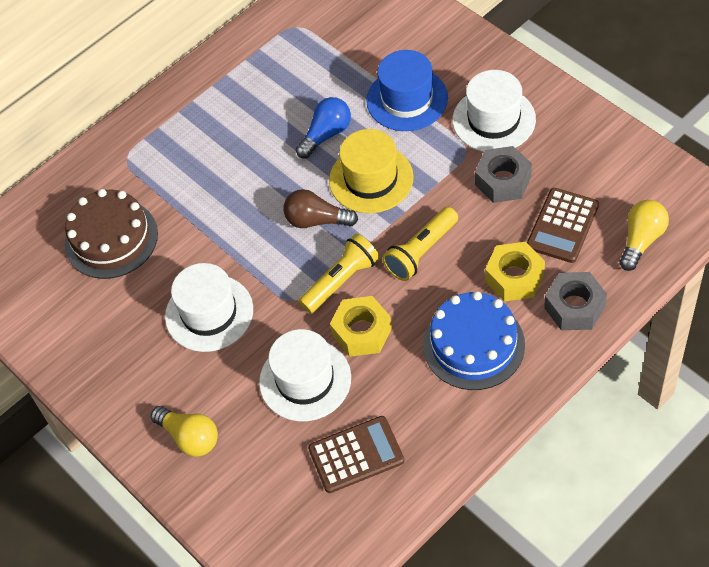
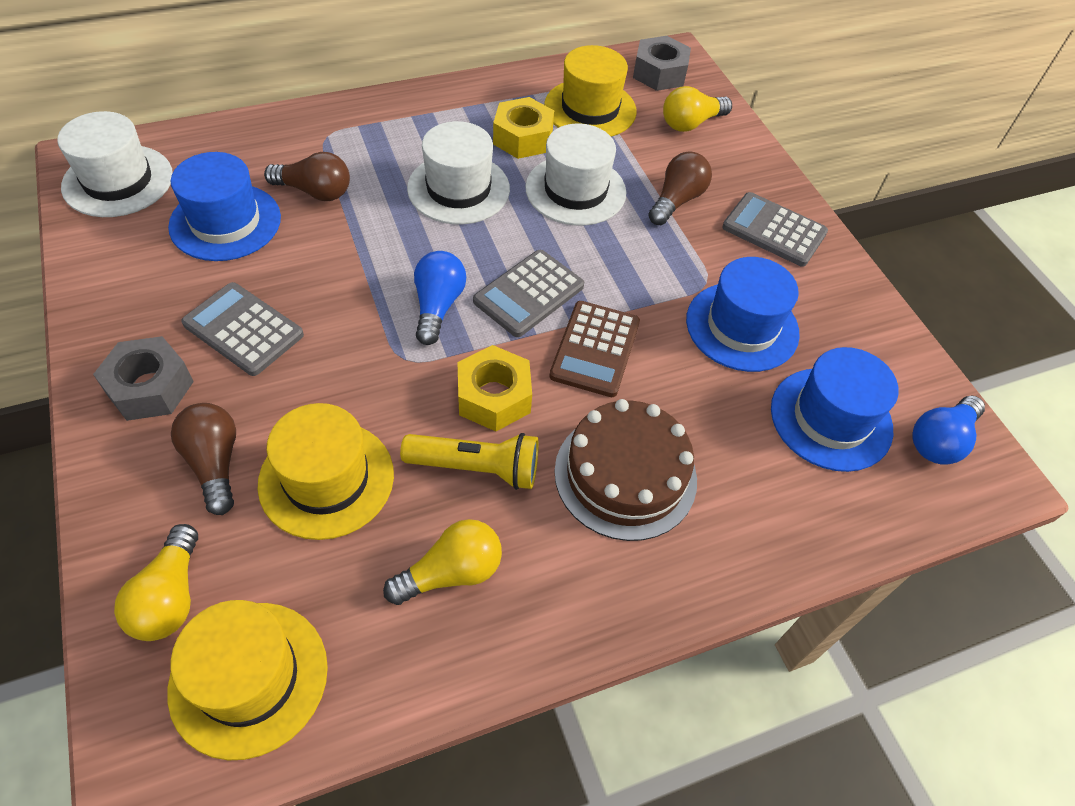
blue cake: [423,291,525,390] = 1 -> none = 0
blue hat: [366,50,448,131] = 1 -> [168,152,281,261] [686,257,800,372] [771,347,899,472] = 3
blue light bulb: [296,97,351,158] = 1 -> [414,251,466,345] [912,396,985,465] = 2
brown calculator: [308,416,404,493] [527,188,599,263] = 2 -> [549,301,640,397] = 1
brown light bulb: [283,189,358,228] = 1 -> [171,403,236,515] [264,152,350,201] [648,152,712,225] = 3
grey calculator: none = 0 -> [181,282,304,376] [473,250,584,337] [722,192,828,267] = 3
yellow flashlight: [299,233,380,313] [382,207,458,281] = 2 -> [400,433,539,490] = 1
yellow hat: [329,129,414,213] = 1 -> [167,600,328,761] [257,403,394,540] [544,45,637,137] = 3
yellow light bulb: [151,406,218,457] [619,200,669,271] = 2 -> [114,524,198,641] [383,519,502,605] [663,86,732,132] = 3

